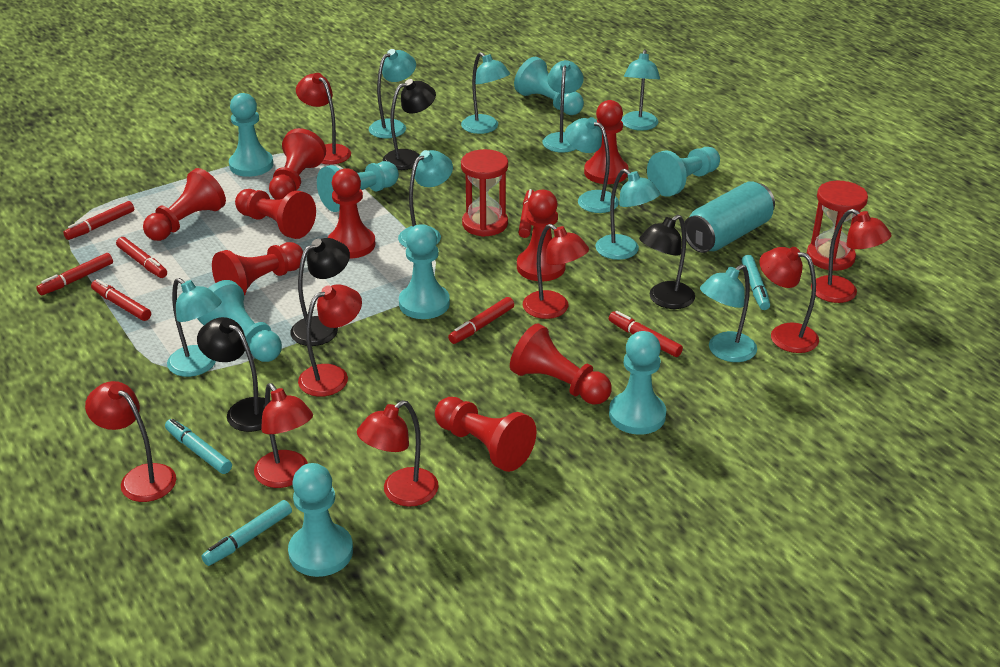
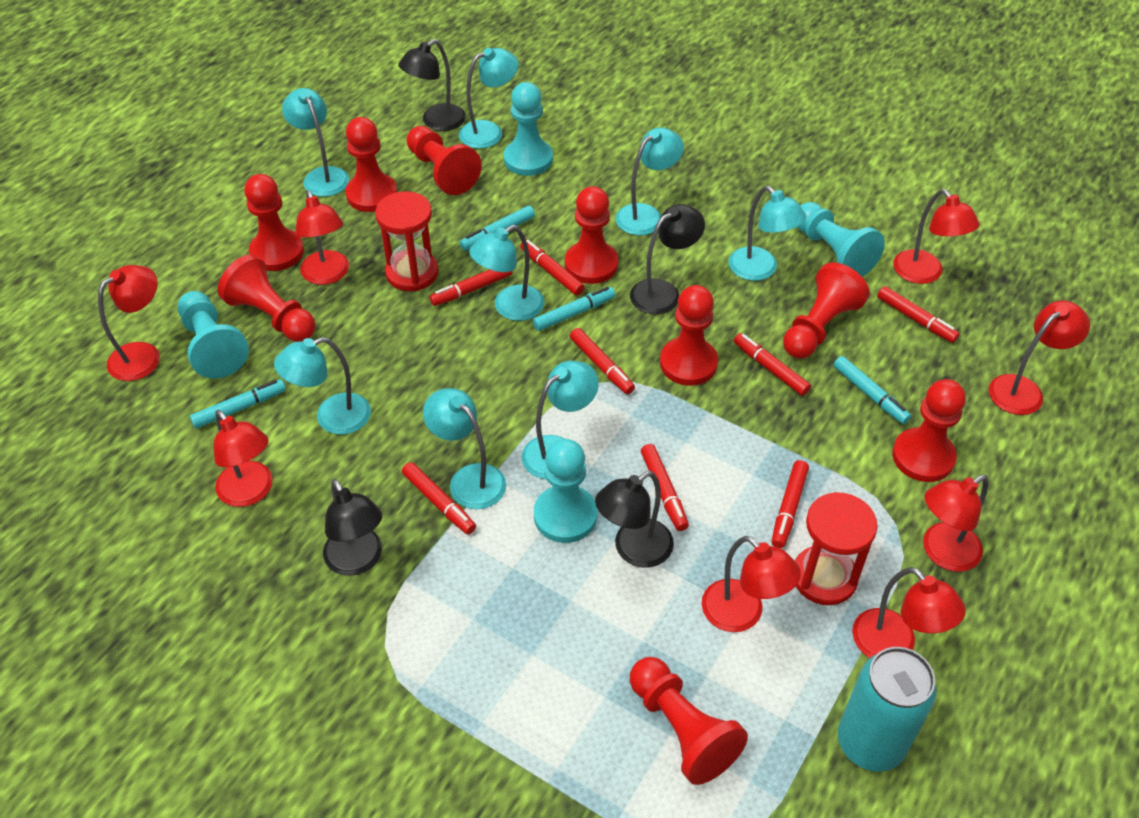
red marker: [36,253,113,295] [63,201,134,240] [91,279,151,321] [116,237,167,278] [448,297,514,344] [518,189,535,238] [609,311,683,357] = 7 -> [402,462,476,535] [429,269,513,306] [520,240,585,296] [570,328,635,394] [641,444,689,531] [734,333,811,396] [772,460,809,548] [877,286,959,343] = 8
turquoise lamp: [167,278,222,377] [369,49,416,138] [398,150,453,248] [461,52,510,134] [543,60,584,153] [565,117,619,213] [595,169,660,260] [621,49,660,131] [700,264,757,362] = 9 -> [274,337,371,435] [282,88,349,197] [423,388,506,509] [459,48,519,149] [469,225,544,321] [522,361,599,479] [616,127,684,235] [728,186,806,281] = 8
turquoise marker: [165,419,232,474] [201,500,292,566] [742,255,770,310] = 3 -> [190,379,286,429] [460,206,535,251] [533,287,615,331] [833,356,911,424] = 4
turquoise pawn: [197,280,282,362] [229,93,273,177] [288,463,353,577] [317,161,399,212] [399,224,450,319] [514,57,584,115] [609,331,666,435] [647,147,720,197] = 8 -> [178,291,249,379] [504,82,553,176] [534,439,597,543] [797,202,885,277] = 4

